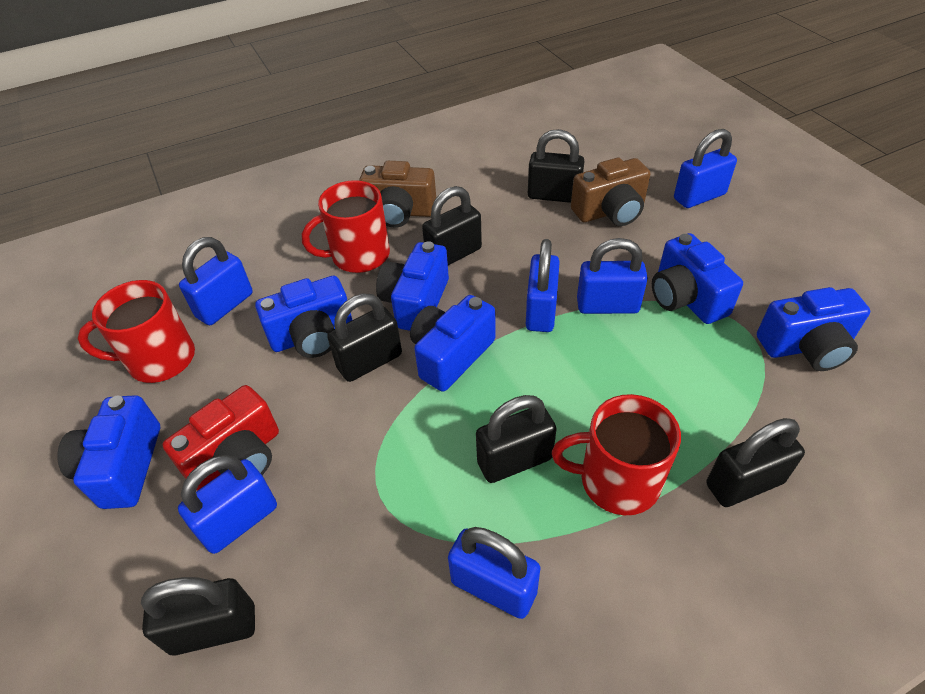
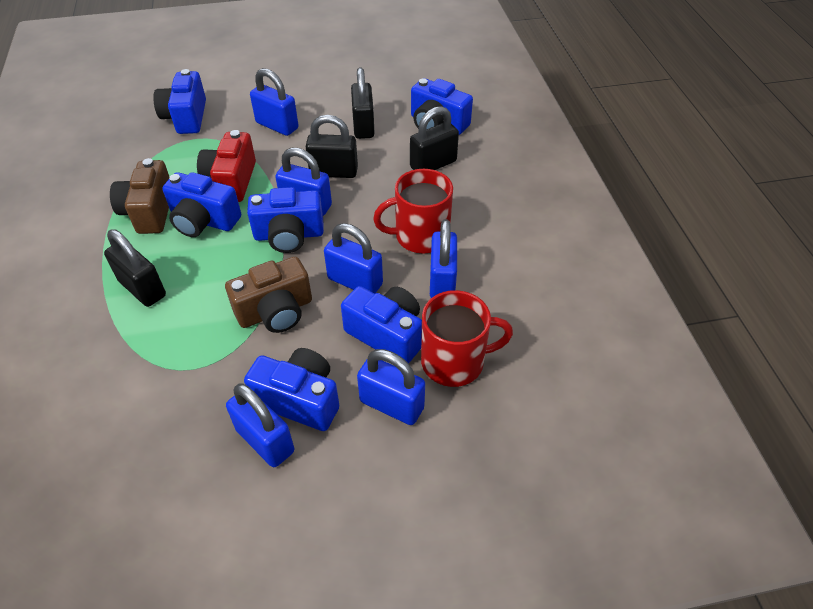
black padlock: [141,577,255,656] [327,294,402,382] [422,186,482,265] [476,395,557,483] [528,129,585,203] [706,418,805,507] = 6 -> [104,229,166,307] [305,115,358,178] [351,68,375,139] [410,106,459,170] = 4
red mug: [78,280,195,383] [302,180,390,273] [552,394,681,515] = 3 -> [373,169,453,253] [421,290,513,387] = 2

